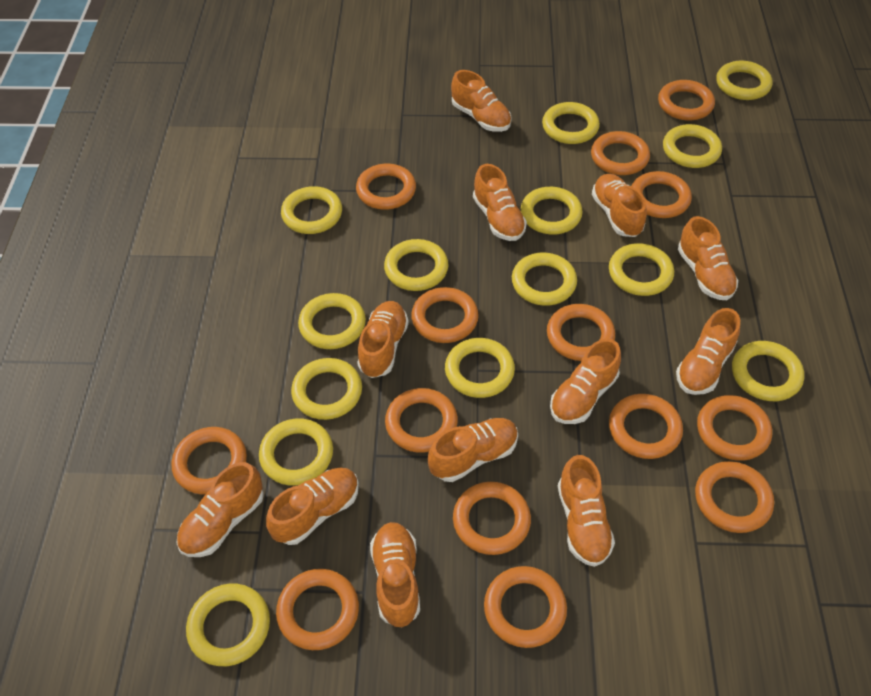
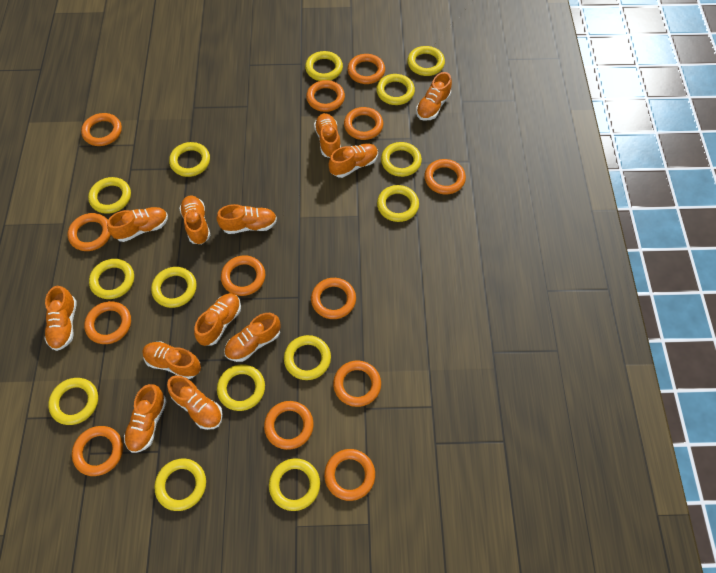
orange ring: [172,427,247,495] [276,569,359,650] [356,163,416,210] [385,388,458,453] [411,287,479,343] [453,482,531,555] [484,566,567,648] [547,304,615,361] [591,131,650,175] [609,394,683,459] [631,171,692,218] [658,80,715,121] [695,461,774,533] [697,395,772,461] = 14 -> [68,213,111,251] [72,426,123,476] [81,113,122,146] [84,301,131,344] [221,255,265,296] [264,401,313,450] [306,80,345,112] [311,278,356,319] [324,449,375,501] [333,360,381,407] [344,107,383,140] [348,54,385,84] [424,159,466,194] = 13

